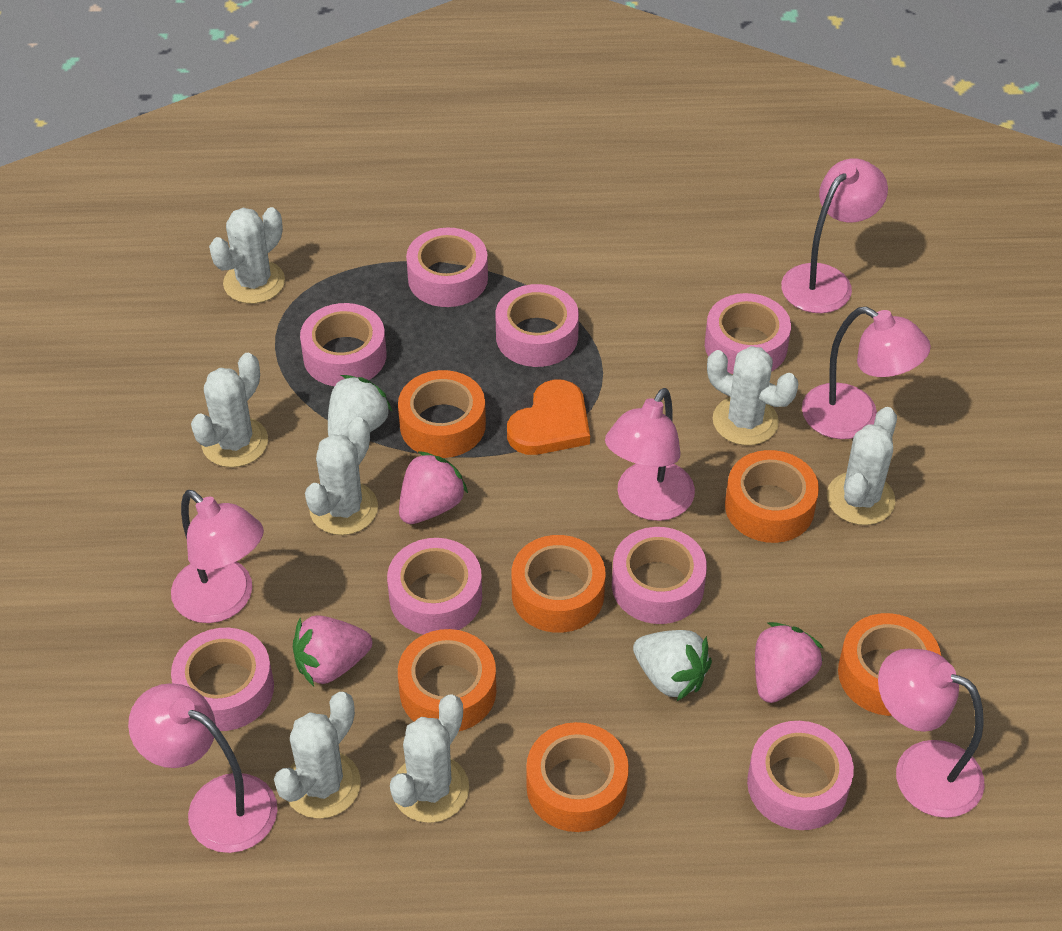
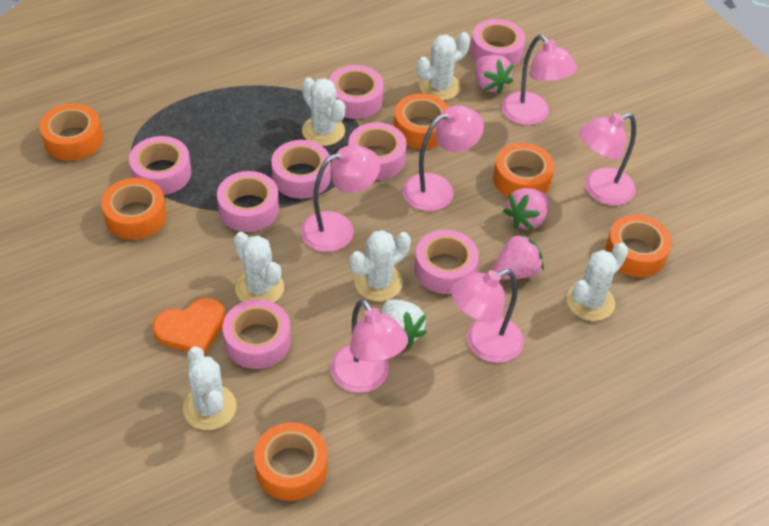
white cactus: [191,353,268,467] [209,207,285,304] [274,692,361,819] [305,417,378,535] [390,695,469,823] [707,346,798,446] [827,407,897,525] = 7 -> [183,346,237,430] [234,232,284,303] [302,77,345,146] [350,230,411,302] [417,32,470,101] [567,243,628,321] = 6
white strawberry: [328,375,393,438] [633,630,712,701] = 2 -> [381,299,427,348] = 1

